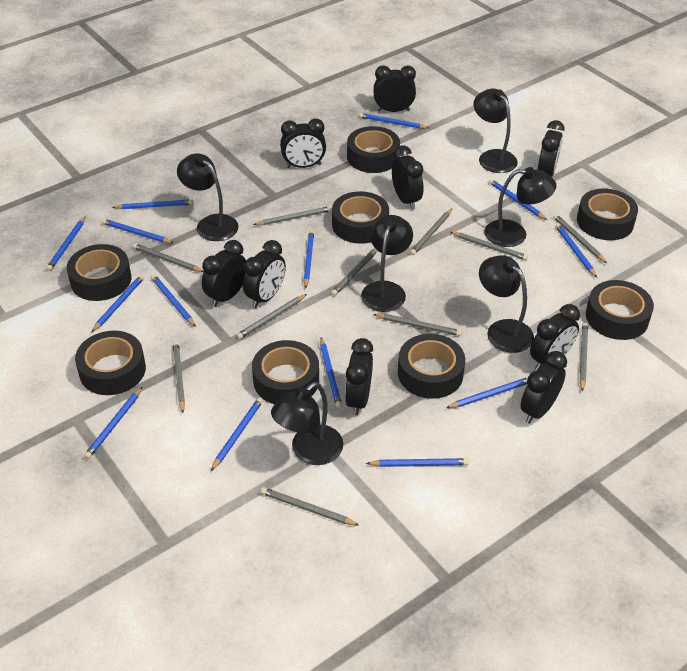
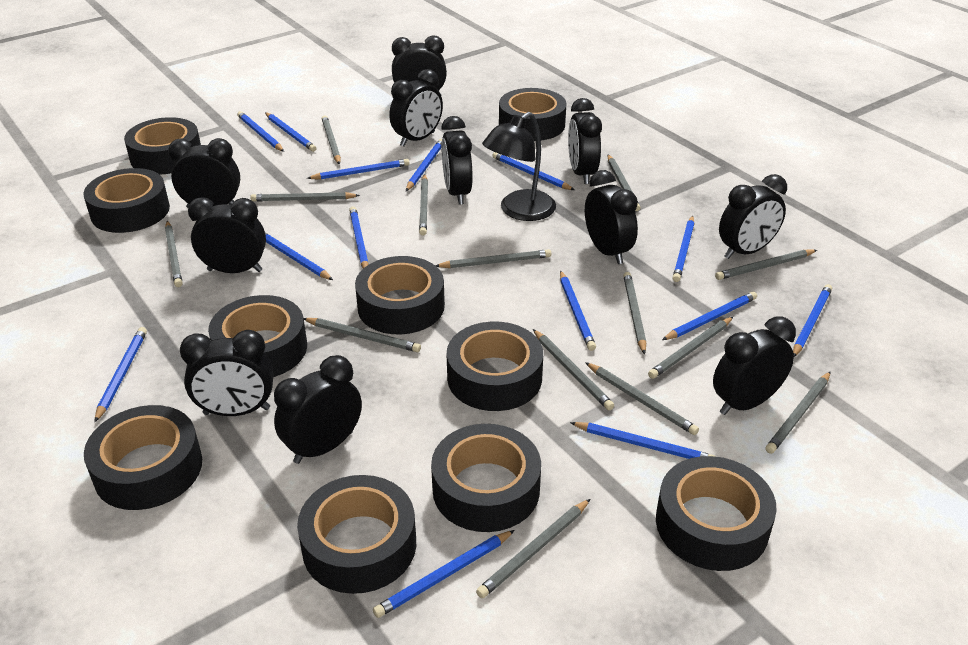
black clock: [202,240,246,307] [243,240,286,308] [280,118,326,168] [345,338,373,416] [373,65,416,112] [392,145,424,210] [521,351,567,424] [530,304,580,370] [538,120,564,177] = 9 -> [168,138,240,208] [180,330,273,416] [188,197,266,273] [274,355,362,464] [389,69,443,147] [392,36,447,96] [441,116,473,204] [568,98,602,184] [585,170,638,264] [713,317,796,415] [719,174,787,259] = 11
black lamp: [177,153,239,241] [271,382,343,465] [361,215,413,312] [474,89,518,173] [479,255,534,353] [484,167,556,247] = 6 -> [482,112,556,221] = 1
black tape: [67,244,132,301] [75,331,146,395] [252,340,319,404] [332,191,389,244] [347,126,400,173] [398,334,465,399] [577,189,638,240] [586,280,654,340] = 8 -> [83,168,170,233] [84,405,202,510] [124,117,201,175] [208,295,307,377] [297,475,416,594] [355,256,445,334] [431,424,541,532] [447,321,543,411] [499,88,566,141] [656,456,777,571] = 10
grey pencil: [133,243,204,272] [173,341,185,413] [236,294,307,339] [253,206,332,225] [261,487,358,525] [331,248,377,296] [373,314,462,336] [410,209,452,255] [450,232,528,260] [553,214,607,263] [580,322,588,392] = 11 -> [165,221,182,287] [250,192,360,202] [304,318,421,352] [322,115,341,165] [419,175,428,236] [435,249,551,268] [476,499,590,598] [533,329,614,410] [585,362,699,435] [607,155,641,211] [623,272,646,354] [648,317,733,379] [715,250,817,280] [766,371,831,454] = 14

